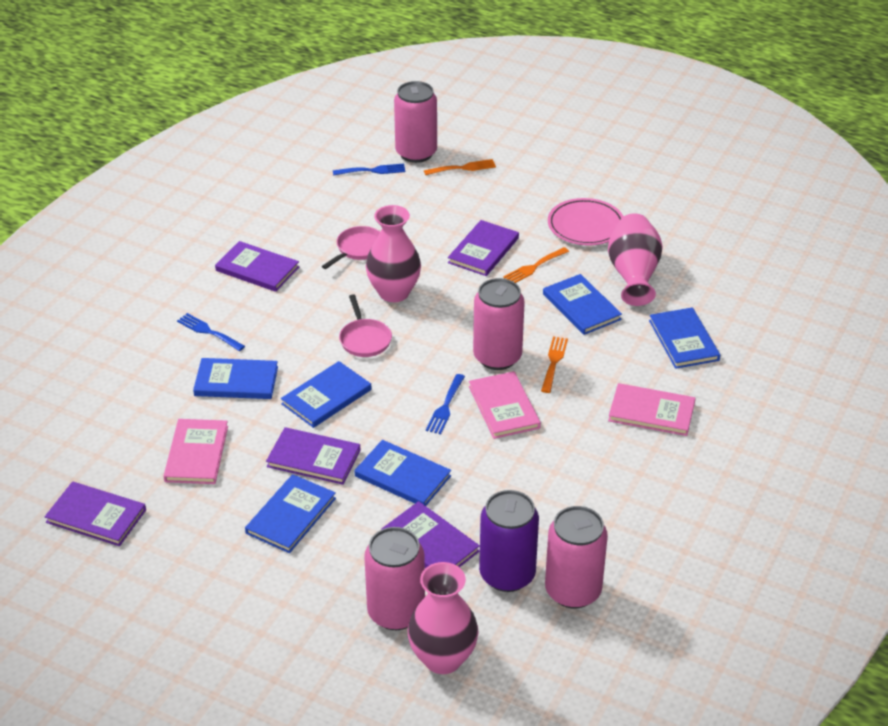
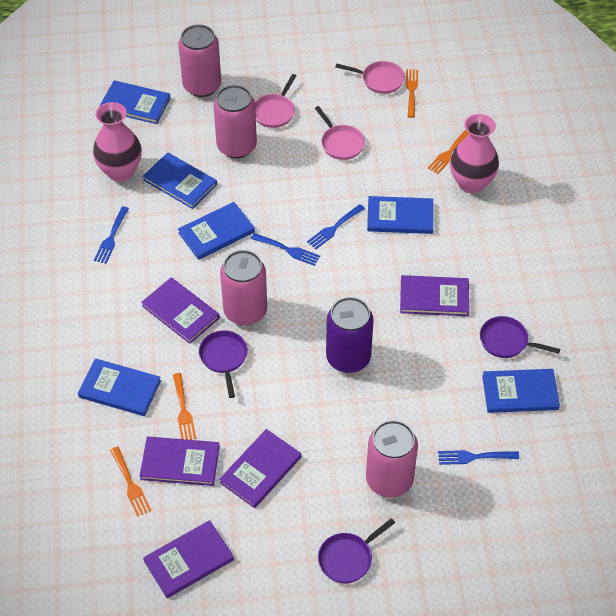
blue fork: [177,313,245,351] [333,164,406,176] [426,374,465,434] = 3 -> [94,206,129,264] [251,233,320,266] [307,204,365,249] [438,450,519,465] = 4
orange fork: [424,159,496,175] [503,247,569,283] [541,336,568,393] = 3 -> [110,446,151,517] [173,373,196,440] [406,69,418,118] [427,129,469,174] = 4
pink book: [163,419,228,484] [469,371,541,439] [608,383,695,436] = 3 -> none = 0
pink pan: [322,226,380,269] [339,294,392,357] = 2 -> [255,74,296,128] [315,106,365,160] [335,61,405,94] = 3
pink plate: [548,198,624,245] = 1 -> none = 0
pink vase: [366,205,421,302] [408,562,479,674] [608,213,663,306] = 3 -> [93,102,142,182] [450,114,499,193] = 2
purple pan: none = 0 -> [199,330,248,398] [318,518,395,584] [480,316,560,358] = 3

